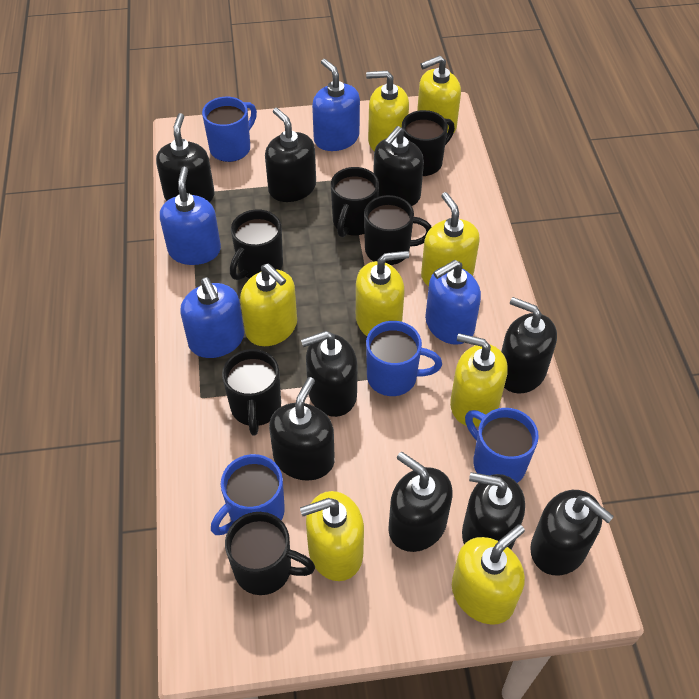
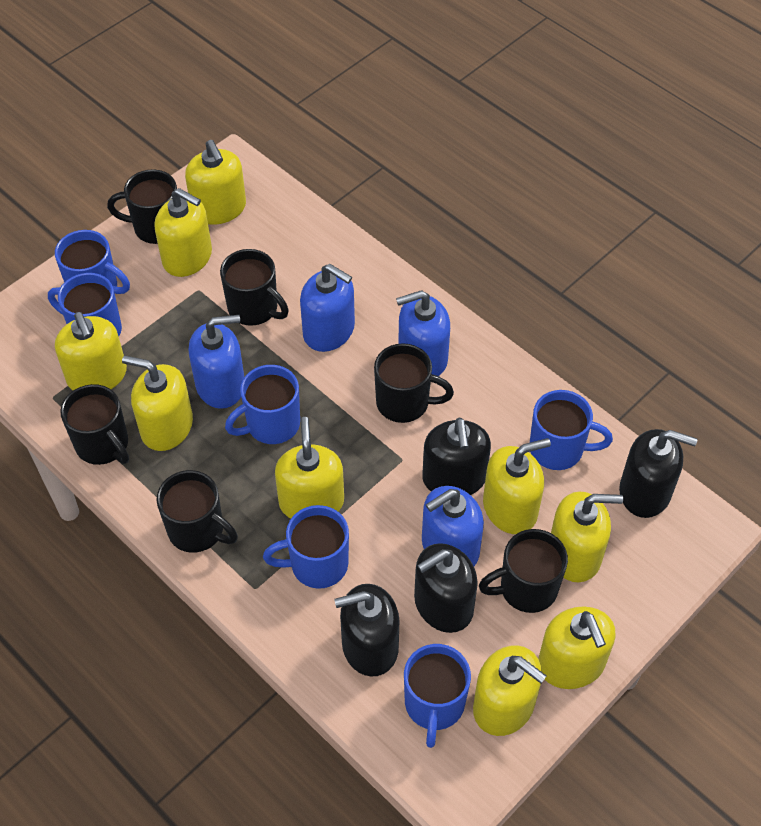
black soap dispenser: [156,113,215,202] [265,108,316,202] [269,377,335,481] [301,331,357,417] [373,126,424,206] [388,452,453,552] [462,472,525,550] [501,297,557,394] [530,490,614,576] = 9 -> [334,584,400,677] [414,543,478,633] [422,418,491,495] [619,429,698,518] = 4
blue mug: [202,96,257,162] [211,454,285,535] [366,321,442,396] [465,408,539,483] = 4 -> [48,273,122,336] [55,230,130,294] [225,365,300,444] [263,505,349,589] [404,644,471,748] [530,390,613,470] = 6
yellow soap dispenser: [240,263,297,346] [300,491,364,581] [356,251,409,336] [366,71,409,152] [417,55,461,134] [421,192,480,286] [450,333,508,427] [452,524,525,625] = 8 -> [55,312,127,390] [122,356,193,451] [155,188,212,277] [185,140,246,225] [275,417,344,519] [473,645,547,736] [483,438,551,534] [538,607,616,689] [551,492,623,582] = 9

